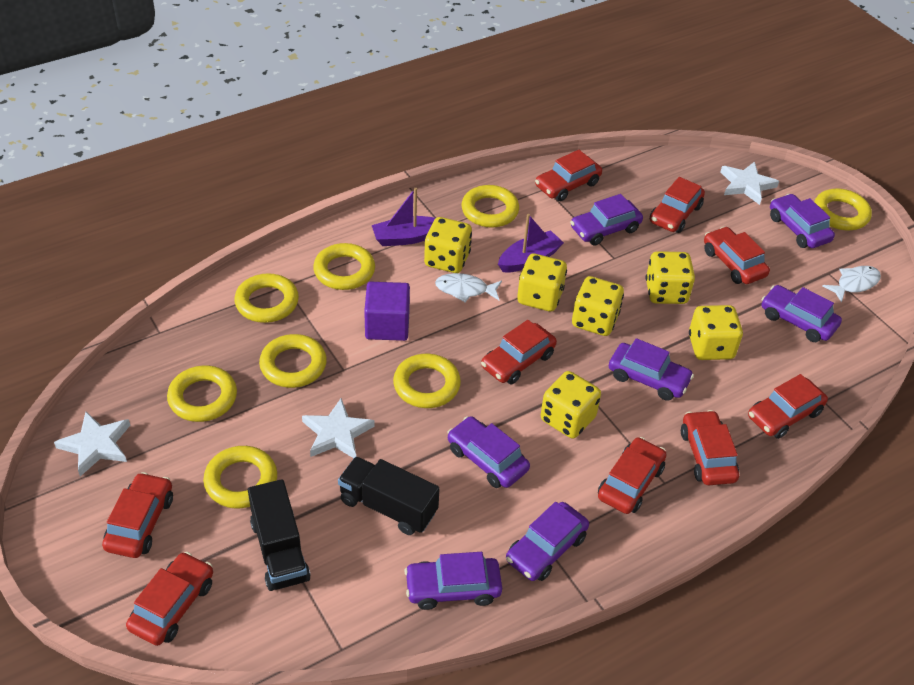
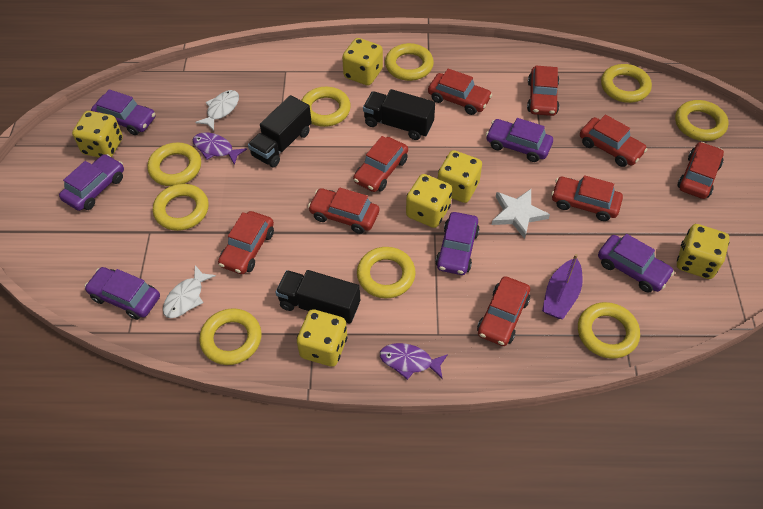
black truck: [248,479,311,591] [338,457,440,535] = 2 -> [248,95,312,167] [275,270,360,324] [363,89,435,140] = 3
purple boat: [372,188,436,246] [498,214,564,273] = 2 -> [542,254,583,319] = 1
purple car: [404,552,502,610] [447,416,530,488] [506,502,589,581] [570,194,643,246] [609,338,694,401] [761,285,842,342] [770,194,835,248] = 7 -> [59,154,124,211] [84,267,160,320] [91,89,155,135] [435,212,479,275] [486,118,553,162] [598,234,674,293] = 6
purple cube: [364,282,410,341] = 1 -> none = 0
purple fish: none = 0 -> [193,132,247,165] [380,343,448,380] = 2
white star: [54,412,130,476] [302,398,375,458] [720,161,779,205] = 3 -> [492,189,550,239] = 1
yellow ring: [167,366,237,422] [203,446,277,508] [234,273,299,323] [259,334,327,388] [313,243,375,290] [393,354,461,408] [461,185,519,228] [814,188,872,230] = 8 -> [147,142,201,186] [153,184,209,231] [199,308,261,365] [301,87,351,127] [357,247,416,298] [385,43,434,81] [578,302,640,359] [601,64,652,103] [675,100,729,141] = 9

